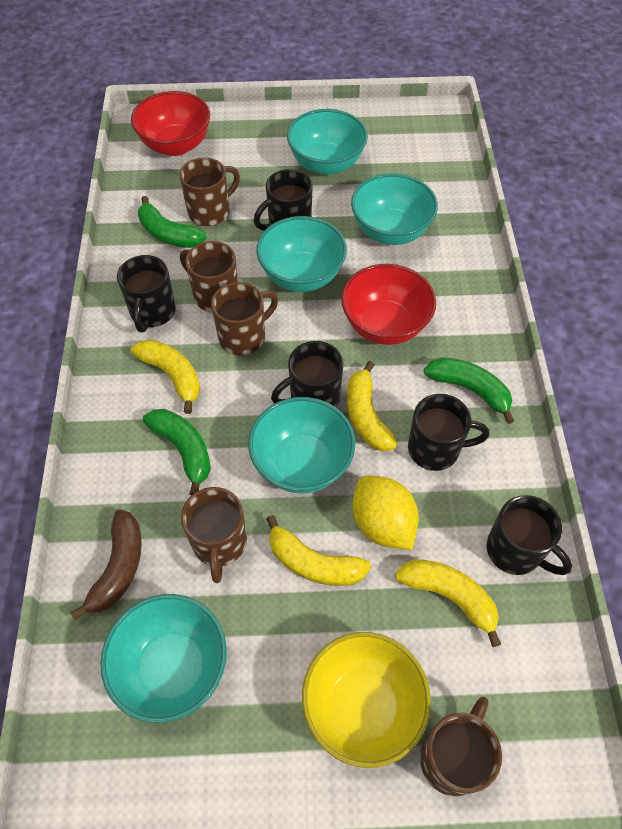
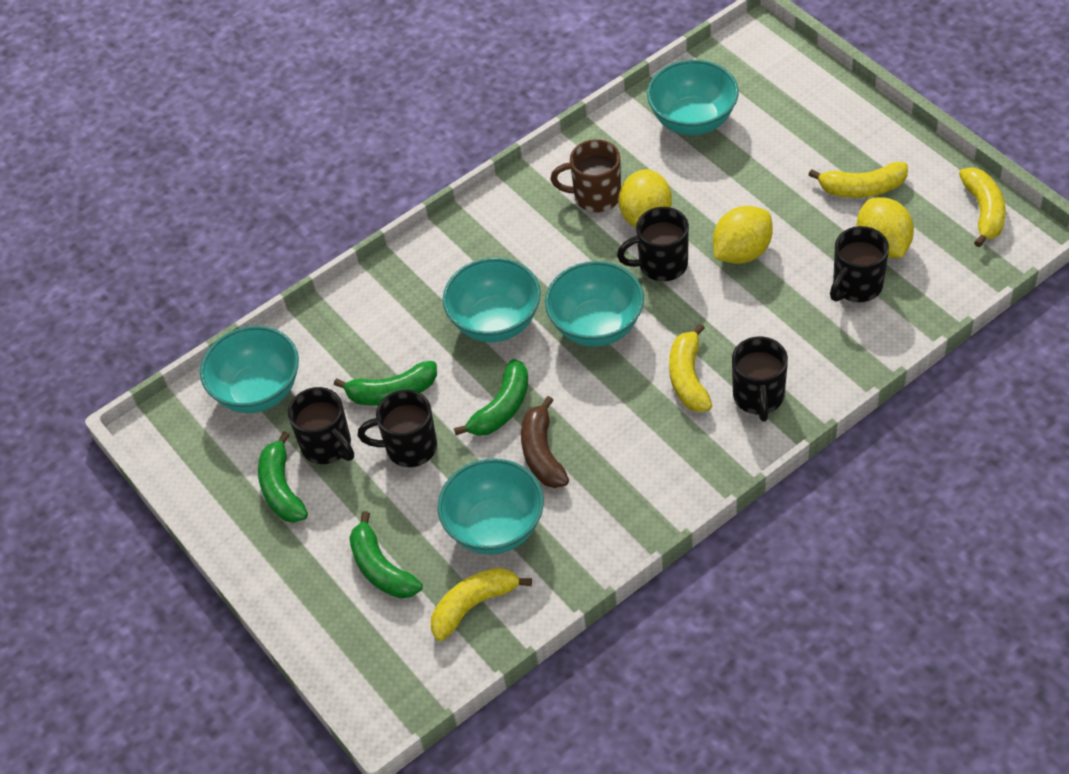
brown mug: [179,157,240,226] [180,241,238,313] [181,487,247,583] [211,282,278,355] [420,697,502,796] = 5 -> [551,139,621,212] = 1
green banana: [138,196,207,248] [143,409,211,496] [424,357,514,424] = 3 -> [258,431,308,523] [334,361,437,406] [349,511,423,598] [454,359,528,436] = 4
red bowl: [131,91,210,156] [341,264,436,345] = 2 -> none = 0
yellow bowl: [302,632,431,768] = 1 -> none = 0
yellow lemon: [352,476,419,550] = 1 -> [618,169,672,228] [713,206,773,264] [856,197,914,258] = 3

